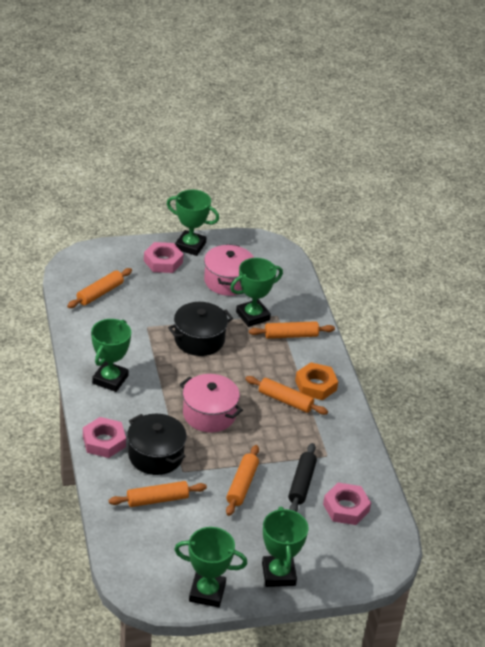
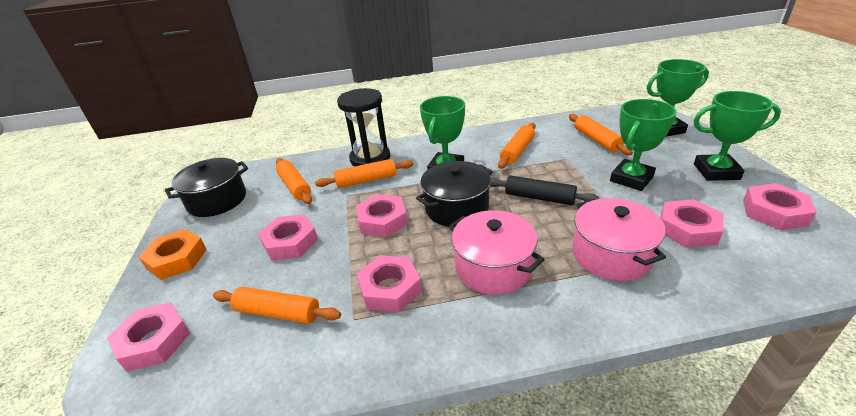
black hourglass: none = 0 -> [337,88,391,167] = 1
green trophy: [91,319,131,392] [167,190,219,256] [174,527,247,608] [230,258,283,327] [262,507,308,587] = 5 -> [420,96,465,169] [610,99,677,191] [647,59,709,137] [693,91,781,181] = 4
pink nut: [83,417,126,458] [144,242,183,273] [323,483,371,525] = 3 -> [107,302,190,372] [258,214,318,261] [356,194,408,238] [357,255,422,312] [660,199,724,248] [743,183,817,230] = 6

